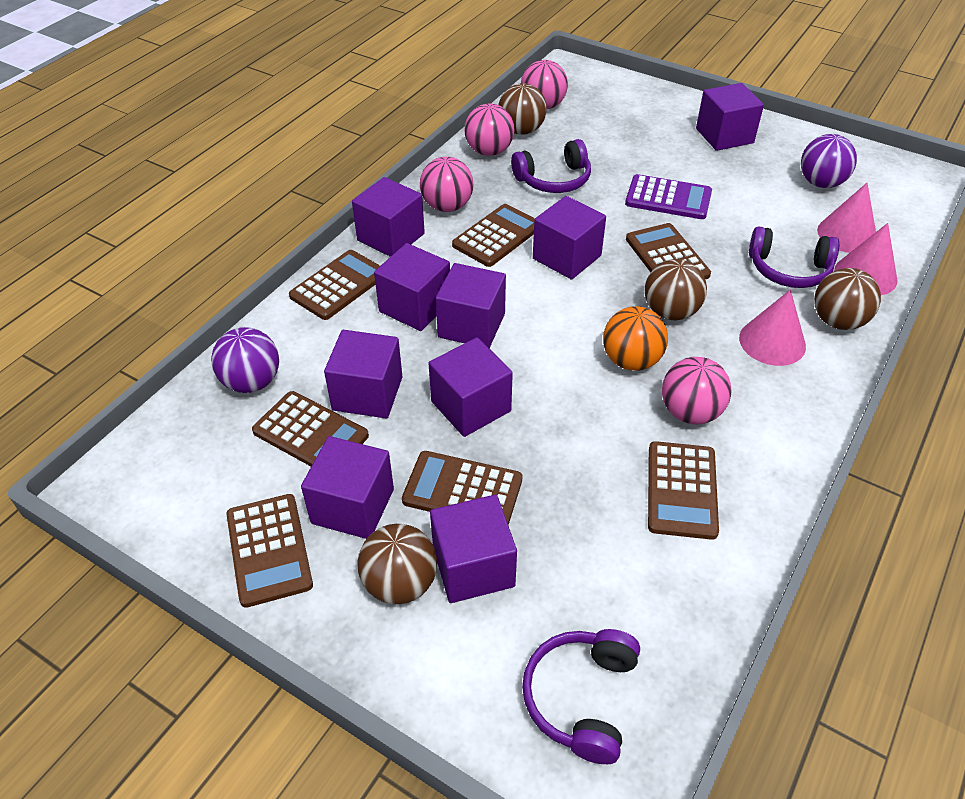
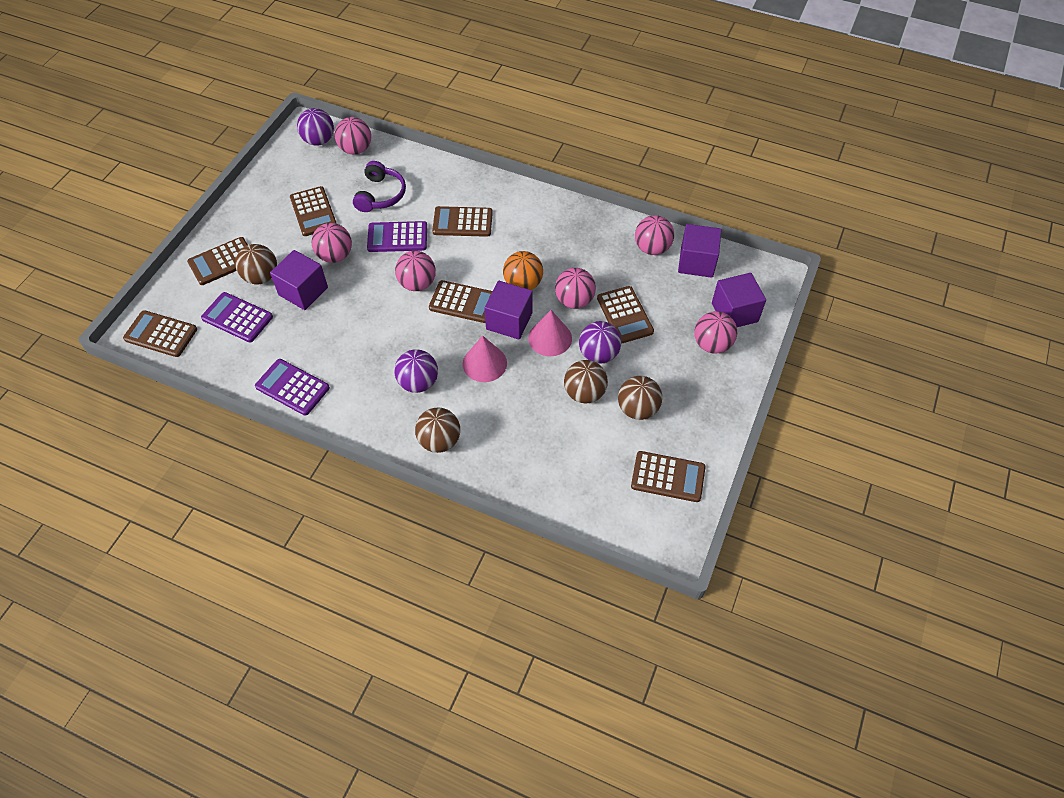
pink ball: [420,157,474,212] [464,104,514,156] [521,60,568,109] [662,357,731,425] = 4 -> [311,223,352,263] [334,117,371,155] [395,251,436,291] [555,268,596,309] [635,215,674,255] [694,311,737,354] = 6
pink cone: [739,290,806,366] [817,183,876,253] [834,223,898,295] = 3 -> [463,336,507,382] [528,310,572,356] = 2
purple ball: [211,327,279,393] [801,134,857,188] = 2 -> [297,108,334,146] [395,349,438,393] [579,321,621,364] = 3
purple calculator: [625,174,712,219] = 1 -> [201,292,273,343] [255,359,330,416] [367,221,427,252] = 3
purple cube: [301,436,394,539] [324,330,402,419] [352,177,425,257] [374,243,450,331] [429,337,513,437] [430,495,517,603] [436,263,506,348] [533,196,606,280] [696,83,764,151] = 9 -> [270,250,328,310] [484,281,532,340] [678,224,721,278] [712,273,766,327] = 4
purple headphones: [511,139,591,193] [522,629,640,764] [749,226,839,288] = 3 -> [353,161,406,212] = 1

